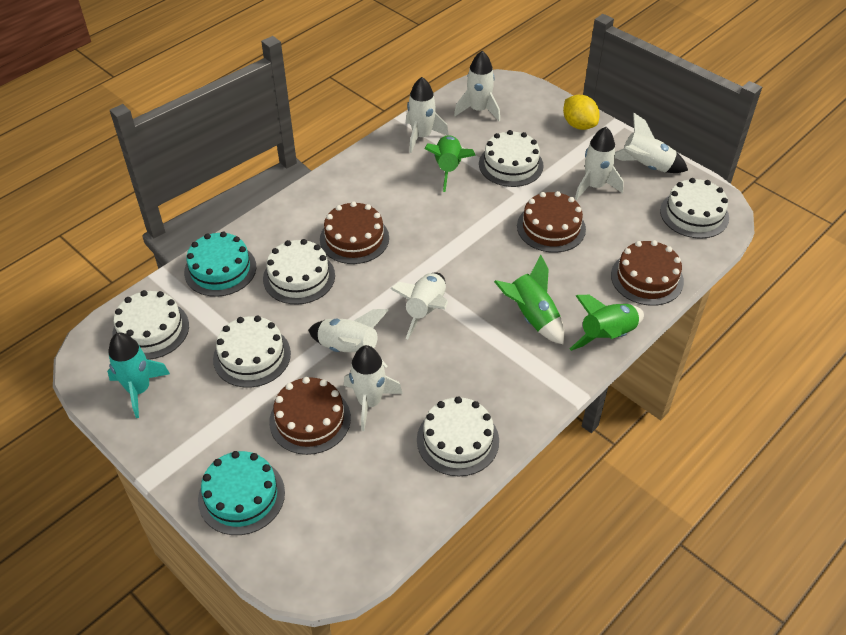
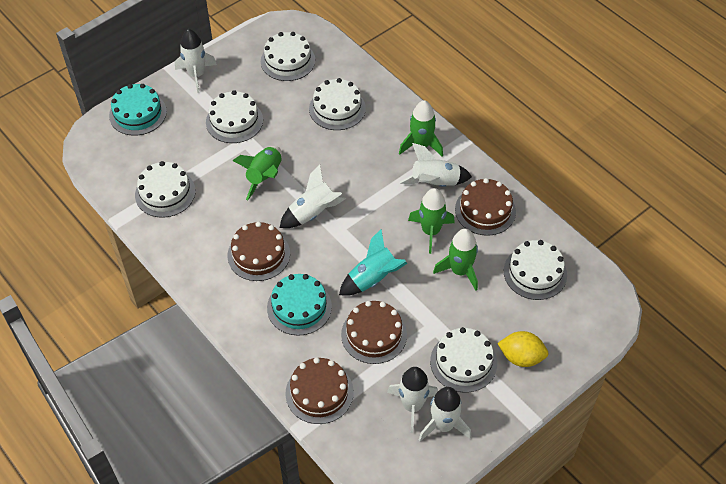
green rocket: [425,135,476,192] [494,255,565,344] [570,295,644,351] = 3 -> [232,146,282,201] [399,100,443,156] [408,188,455,254] [433,229,478,291] = 4
white rocket: [308,309,388,368] [344,345,403,431] [390,272,448,339] [406,77,449,153] [454,51,500,121] [575,127,624,200] [615,113,688,173] = 7 -> [175,29,217,93] [280,164,346,228] [387,367,438,433] [400,143,472,187] [419,387,471,441] = 5

